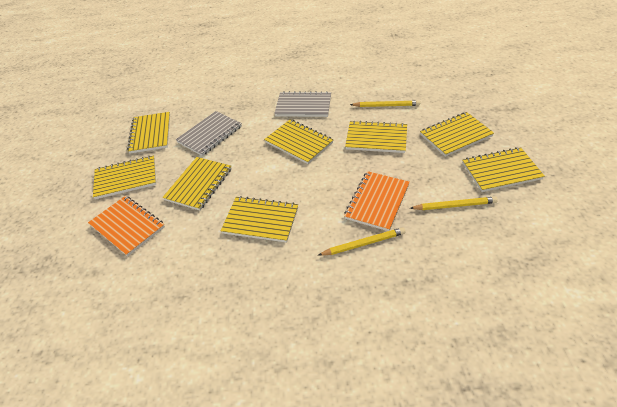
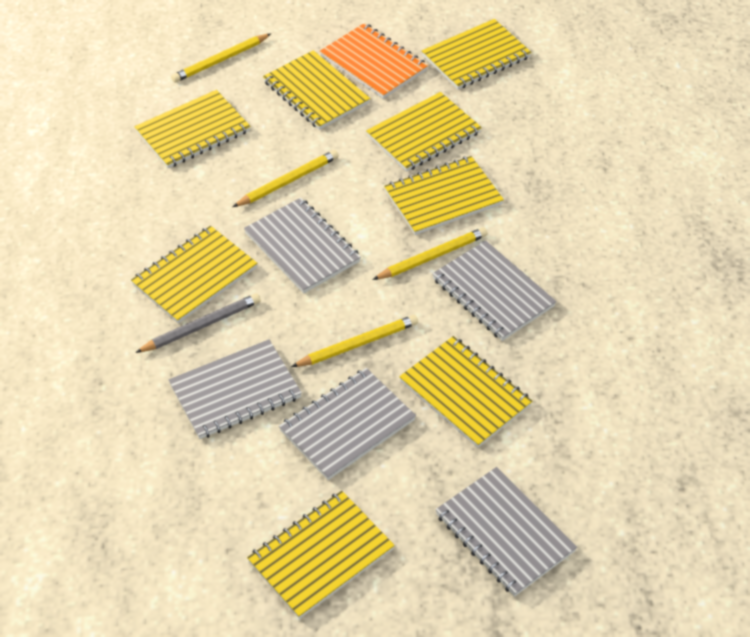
grey notebook: [176,111,242,156] [274,91,331,117] = 2 -> [169,339,302,439] [244,198,361,294] [279,368,416,480] [432,240,557,341] [435,467,577,596] = 5
grey pencil: none = 0 -> [135,293,261,353] = 1
orange notebook: [88,196,165,257] [344,171,410,231] = 2 -> [320,23,428,99] = 1
yellow pencil: [319,227,406,256] [350,100,420,107] [410,197,498,210] = 3 -> [171,34,271,83] [233,150,339,207] [291,315,418,367] [372,227,488,280] = 4

